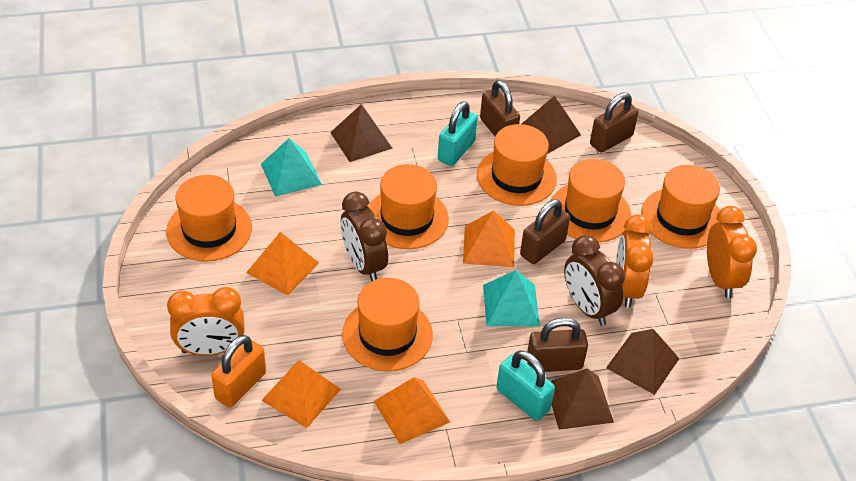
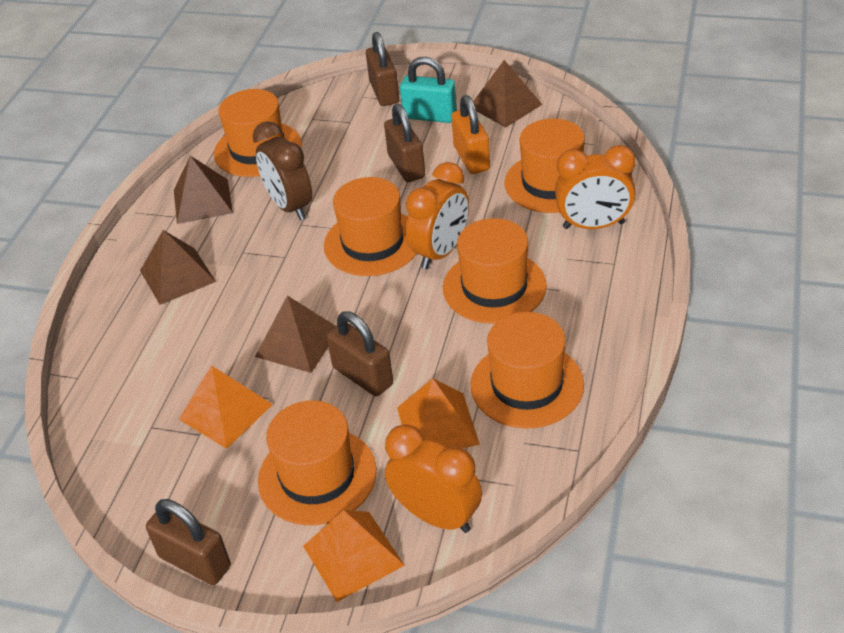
brown clock: [341,192,388,281] [564,235,625,326] = 2 -> [253,121,312,221] = 1
orange pyramid: [246,232,319,296] [261,360,341,428] [374,377,450,444] [463,210,515,267] = 4 -> [179,365,273,449] [303,510,405,602] [397,378,480,448] = 3
turquoise padlock: [438,101,478,166] [496,350,555,421] = 2 -> [400,57,457,123] = 1
turquoise pyramid: [261,138,322,197] [483,270,540,326] = 2 -> none = 0

